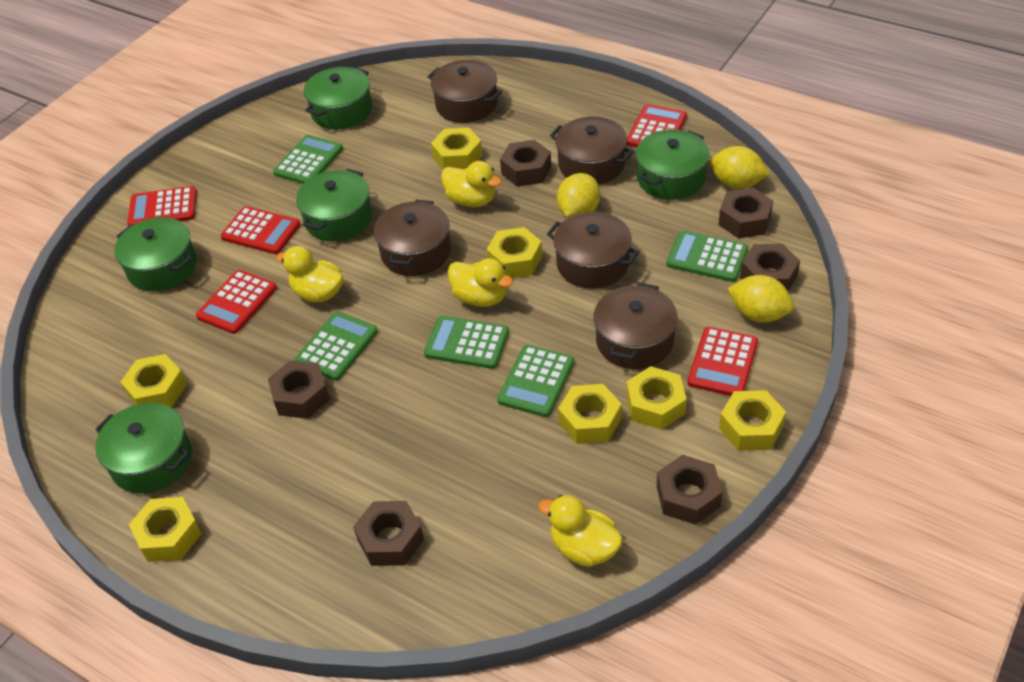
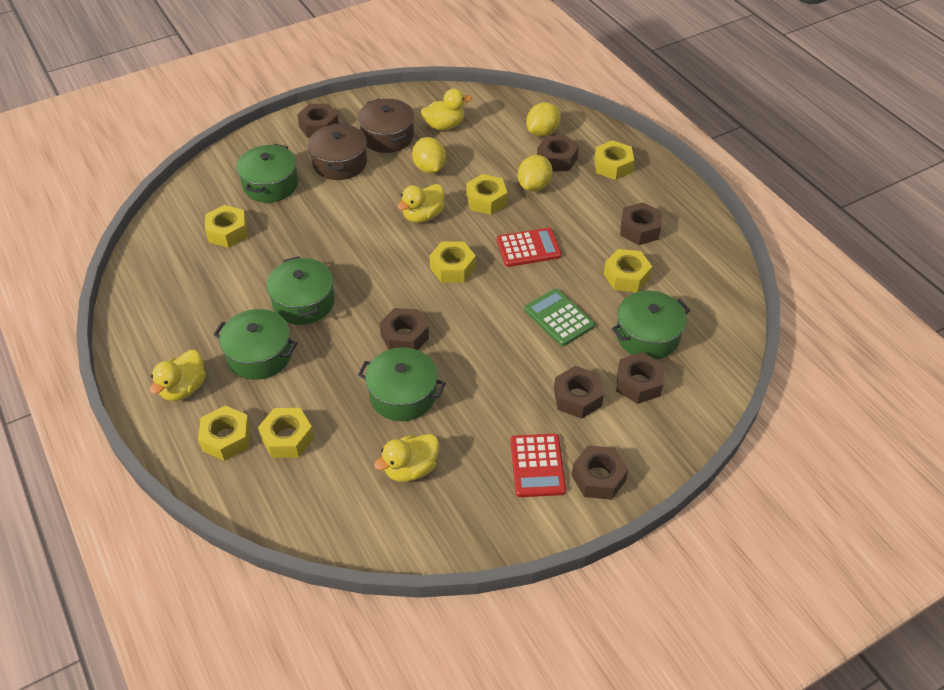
brown nut: [268,360,330,419] [353,501,424,566] [500,140,551,187] [657,455,722,525] [719,188,773,239] [740,244,800,291] = 6 -> [297,104,339,138] [379,308,429,350] [537,135,579,172] [554,366,604,419] [572,445,629,500] [616,352,664,404] [620,203,662,245] = 7
brown pot: [374,200,451,276] [427,60,502,123] [547,212,639,288] [550,117,634,184] [594,283,678,369] = 5 -> [308,123,367,180] [358,99,414,153] = 2
green calculator: [273,135,343,184] [295,311,378,381] [424,316,509,369] [497,345,574,417] [666,230,748,282] = 5 -> [524,289,595,346] = 1
red calculator: [127,186,197,226] [196,270,277,334] [221,206,301,254] [626,104,687,147] [687,327,758,396] = 5 -> [497,228,562,267] [510,434,566,497] = 2

